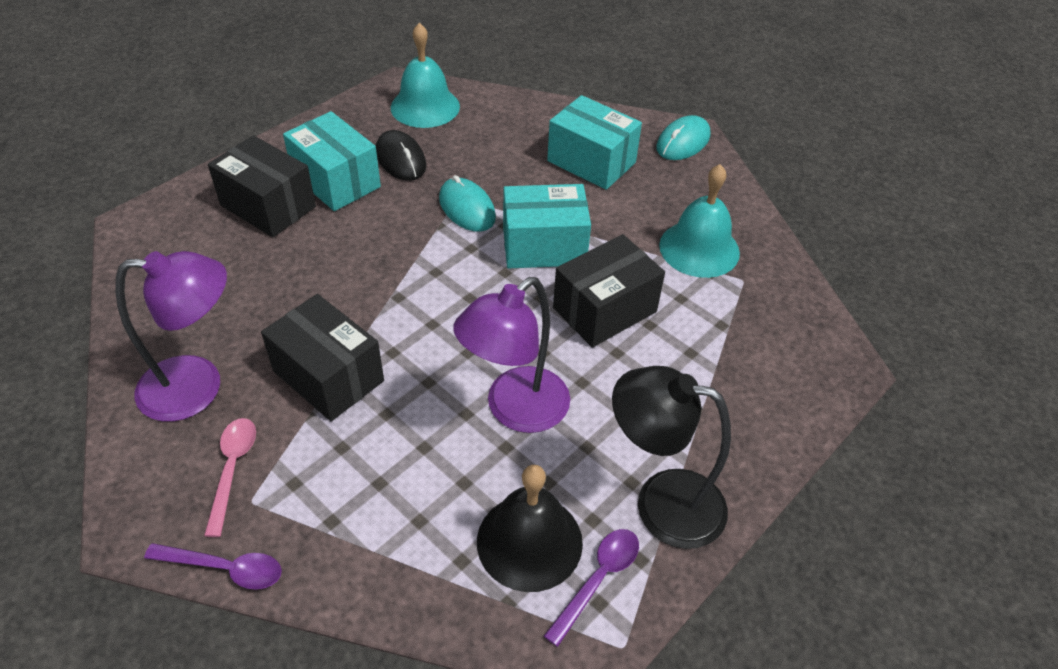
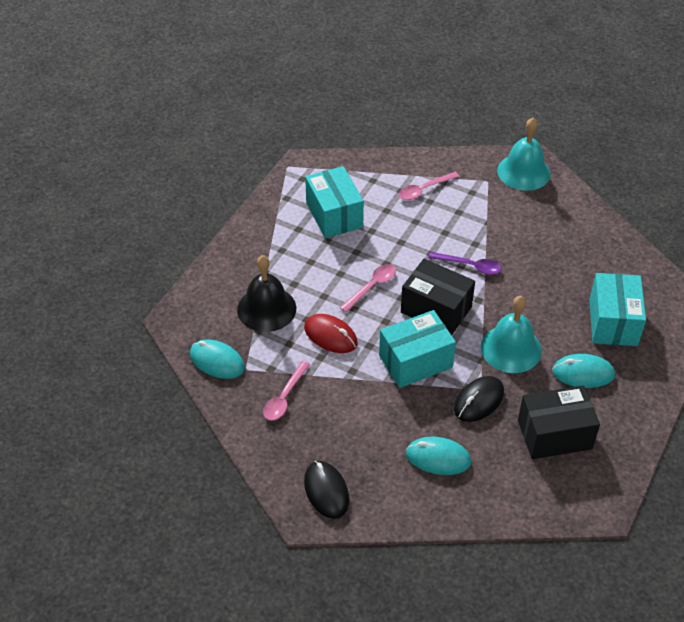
black box: [208,135,316,237] [261,294,384,421] [553,234,665,348] = 3 -> [401,259,475,335] [518,385,600,459] = 2
black lamp: [612,366,731,549] = 1 -> none = 0
black mouse: [376,130,426,181] = 1 -> [304,461,349,519] [454,376,504,422] = 2
pink spoon: [204,418,256,537] = 1 -> [263,361,310,421] [340,264,396,312] [399,172,459,200] = 3
purple lamp: [115,251,227,422] [453,277,570,433] = 2 -> none = 0
purple spoon: [144,543,282,590] [544,529,639,647] = 2 -> [428,252,502,275] = 1
red mouse: none = 0 -> [304,314,358,353] = 1
turquoise mouse: [439,175,496,232] [656,115,711,160] = 2 -> [190,339,245,379] [406,437,471,475] [552,354,615,388] = 3

